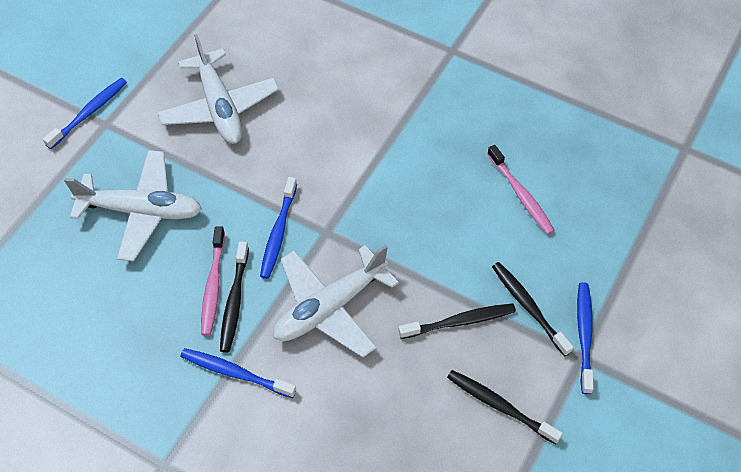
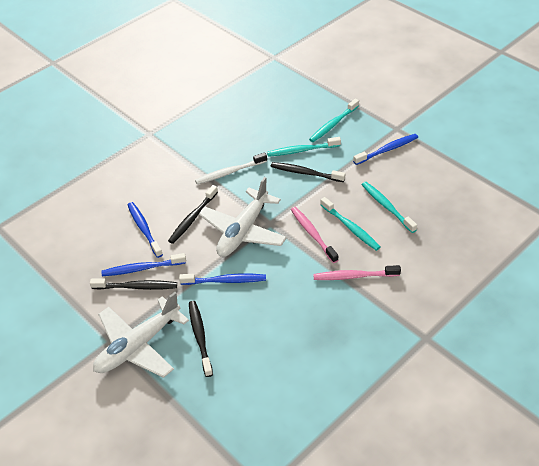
turquoise toothbrush: none = 0 -> [267,137,341,157] [309,99,359,142] [320,197,380,251] [362,182,417,233] = 4
white plane: [64,150,202,261] [157,34,279,144] [273,245,399,358] = 3 -> [93,292,189,378] [199,177,287,257] = 2
white toothbrush: none = 0 -> [195,153,267,184] = 1

